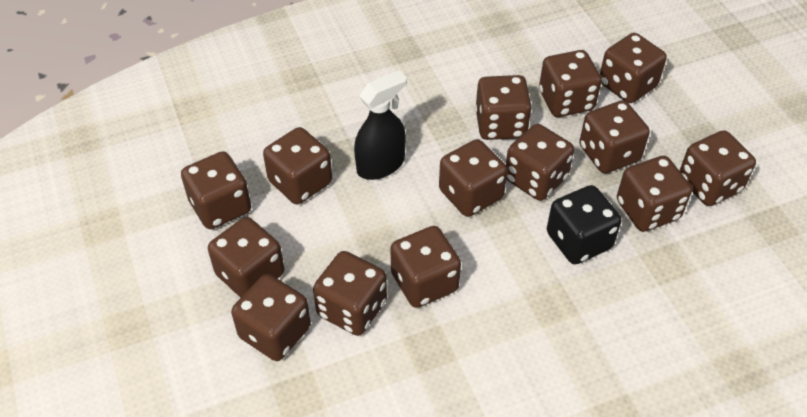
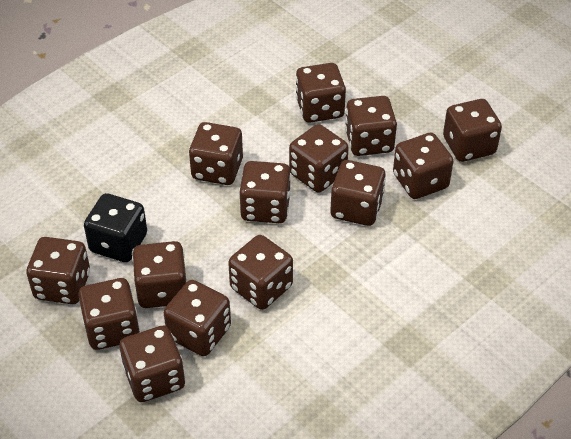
black spray bottle: [354,70,407,180] = 1 -> none = 0

